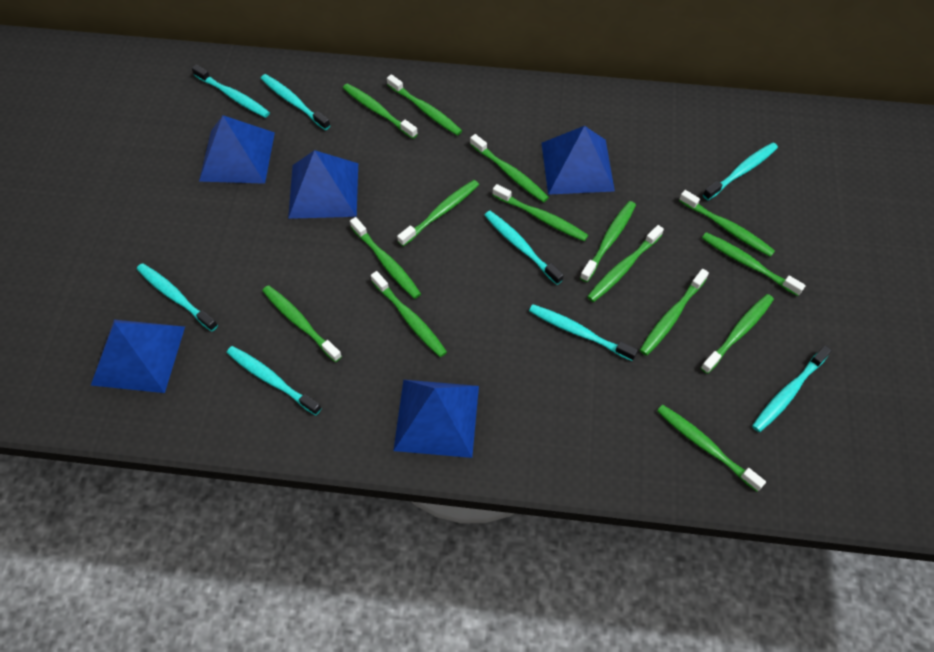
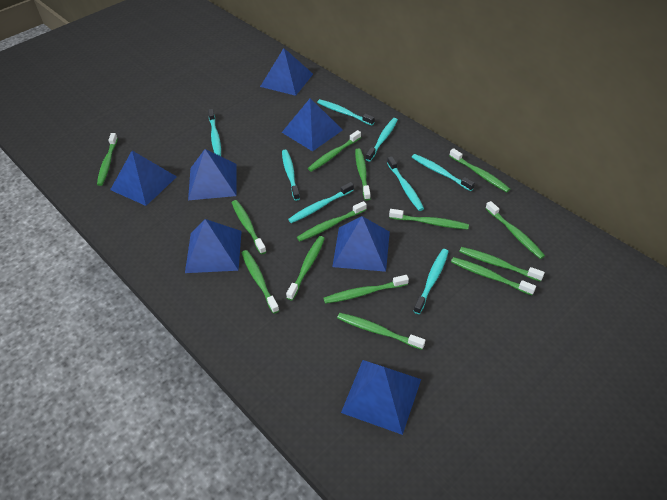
blue pyramid: [91,320,185,393] [199,115,275,184] [288,150,358,219] [393,380,479,458] [542,126,615,195] = 5 -> [110,151,177,206] [185,219,242,273] [188,149,237,200] [260,48,313,96] [281,98,343,151] [332,216,390,272] [341,360,421,435] = 7
green toothbrush: [262,285,342,362] [343,83,418,139] [350,217,421,299] [371,271,447,357] [387,74,462,136] [397,180,479,246] [470,134,549,203] [492,184,588,241] [580,201,636,282] [587,225,664,302] [640,269,709,356] [657,405,766,491] [679,190,775,257] [701,294,774,374] [702,232,806,296] = 15 -> [97,133,118,186] [232,200,267,255] [242,250,279,314] [286,236,325,300] [297,201,367,241] [308,130,361,172] [324,275,409,304] [337,313,425,350] [355,148,371,201] [389,209,469,229] [449,148,510,192] [451,257,536,295] [459,247,545,282] [485,201,545,259] = 14

